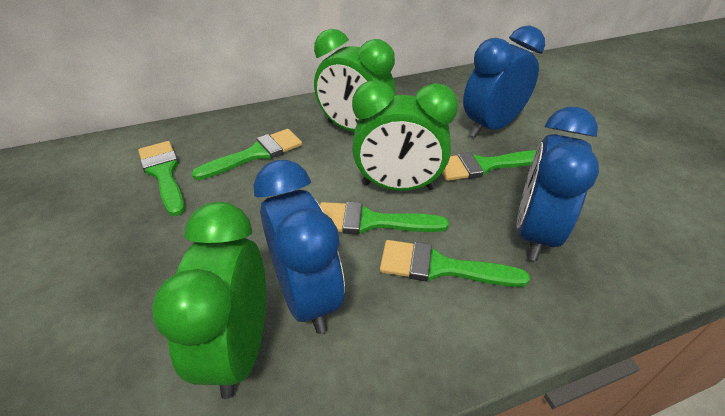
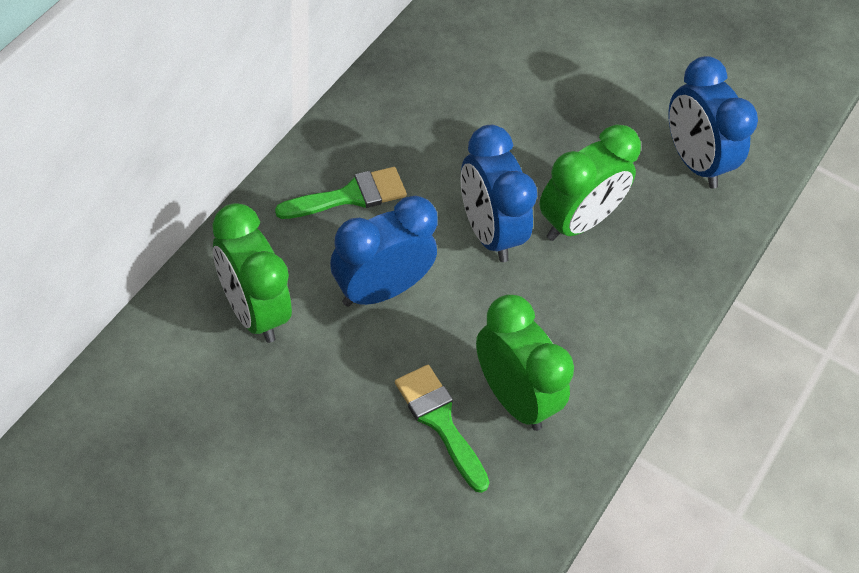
green brush: [138,141,185,216] [192,129,302,180] [320,202,449,234] [380,240,530,287] [442,150,536,181] = 5 -> [275,167,407,219] [395,365,490,493] = 2

